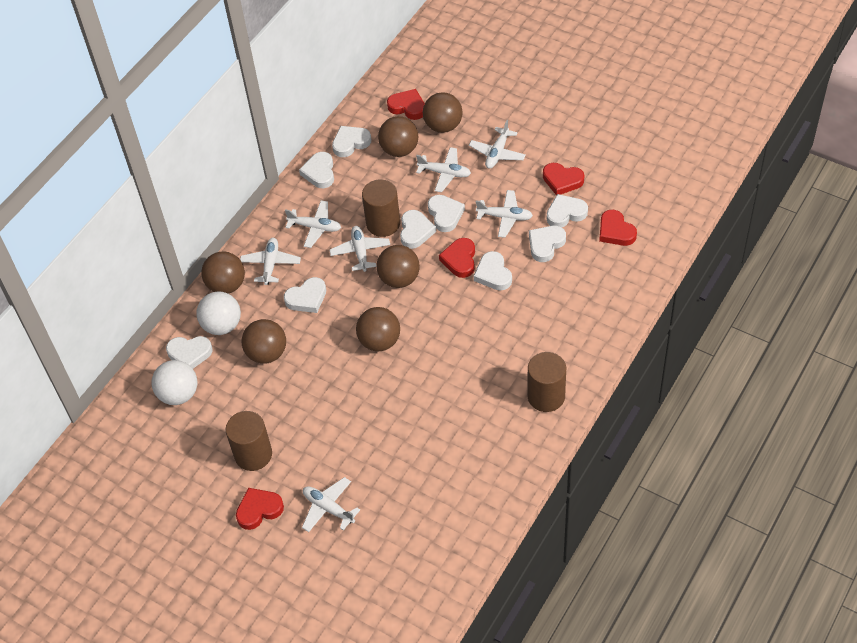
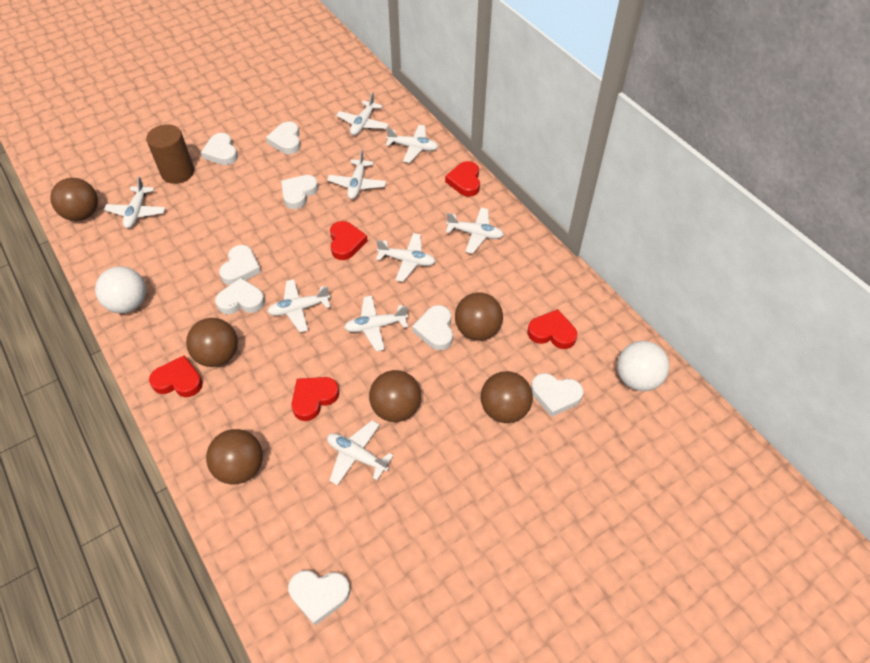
brown cylinder: [225,411,272,471] [362,179,400,237] [528,352,566,412] = 3 -> [146,124,194,184] = 1
white heart: [166,336,213,369] [284,277,326,313] [299,152,334,188] [332,126,371,157] [400,210,436,249] [428,195,465,232] [474,251,512,291] [529,226,566,262] [547,194,588,228] = 9 -> [201,133,238,165] [215,278,265,314] [219,245,261,285] [266,122,301,154] [281,175,318,209] [288,570,350,625] [412,305,453,350] [531,373,583,417] = 8
white plane: [240,238,301,285] [285,200,341,248] [302,477,360,532] [330,226,390,272] [416,147,471,192] [469,120,526,169] [476,190,533,238] = 7 -> [104,176,166,228] [267,279,330,332] [327,150,386,199] [327,420,394,485] [336,92,389,135] [344,296,408,351] [376,233,436,282] [386,125,438,163] [446,208,504,254] = 9

